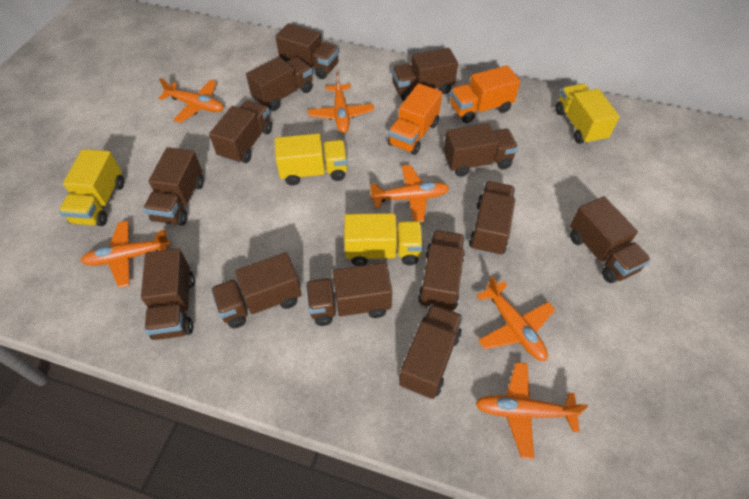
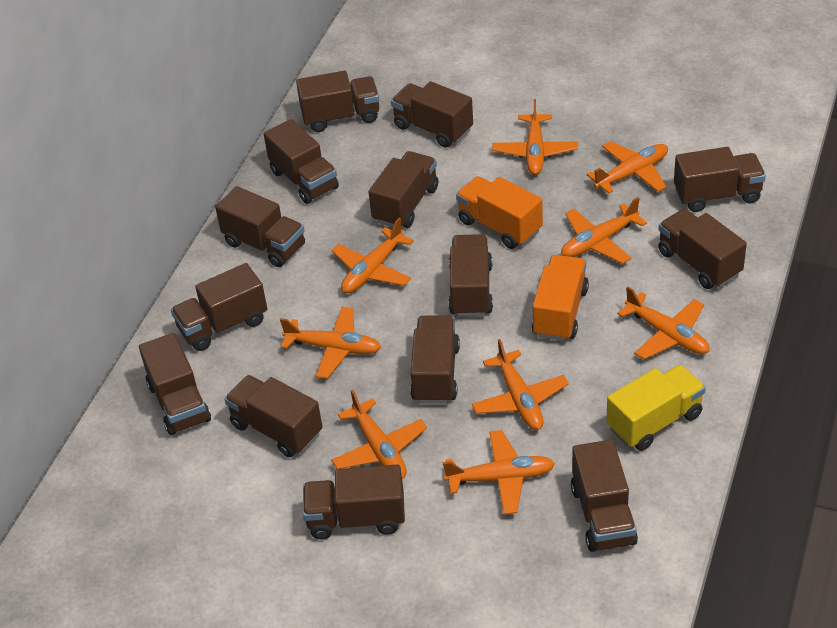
brown truck: [141,248,195,340] [143,147,204,225] [209,101,272,164] [211,252,302,328] [246,57,313,111] [275,23,339,79] [306,263,392,326] [392,48,458,101] [399,304,463,399] [418,230,465,311] [443,123,518,177] [469,181,515,256] [570,196,651,283] = 13 -> [139,333,211,435] [171,263,267,351] [215,186,305,267] [224,375,322,457] [264,119,339,204] [296,71,379,132] [303,464,405,539] [368,151,438,228] [391,81,473,148] [410,316,460,404] [448,234,493,317] [571,440,638,552] [658,209,747,289] [674,147,766,212] = 14
orange plane: [81,221,171,288] [159,78,224,123] [308,73,374,133] [370,165,449,222] [475,362,588,459] [476,276,555,361] = 6 -> [280,307,381,379] [331,390,427,479] [332,218,414,293] [443,430,555,515] [472,339,569,430] [492,99,578,175] [561,197,647,264] [587,141,668,194] [617,286,710,359] = 9
yellow truck: [59,149,124,226] [275,133,348,186] [344,213,423,266] [556,83,620,145] = 4 -> [606,365,706,451] = 1

